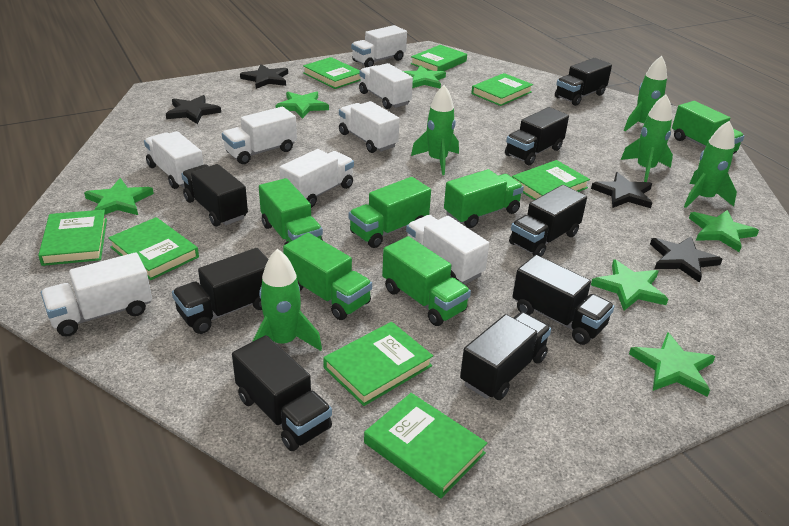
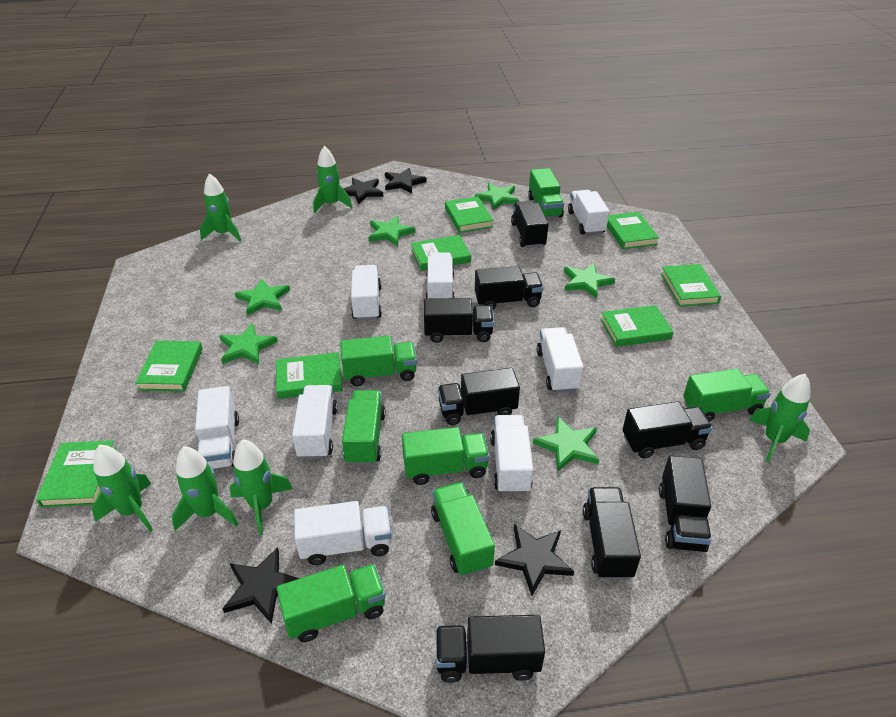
green rocket: [252,249,322,351] [411,85,459,175] [621,94,673,182] [624,56,667,131] [684,121,737,208] = 5 -> [92,445,153,532] [172,446,238,531] [200,173,241,242] [230,439,293,536] [313,146,352,213] [749,374,810,463] = 6
green truck: [259,178,323,245] [283,233,372,320] [349,177,431,248] [382,236,471,326] [444,169,524,228] [672,101,744,154] = 6 -> [277,564,386,642] [340,336,417,386] [342,390,386,465] [402,427,490,485] [431,482,495,577] [528,168,564,218] [683,369,771,422] = 7

